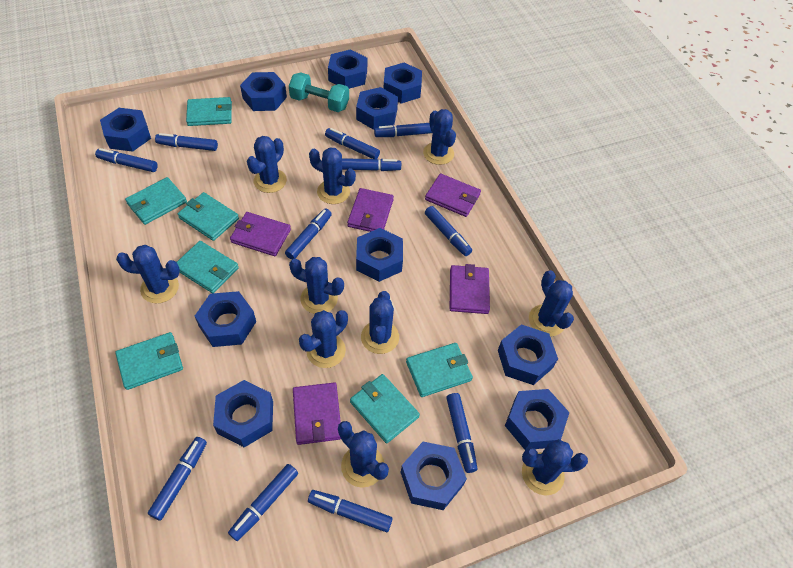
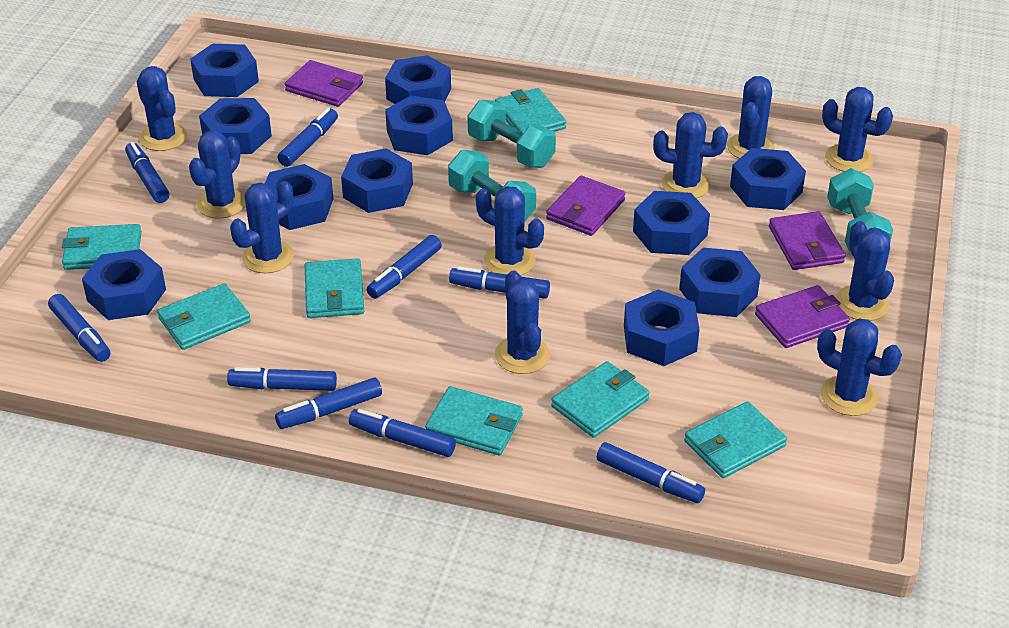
blue marker: [95,148,158,172] [148,437,207,521] [155,133,218,151] [228,464,298,541] [285,209,332,260] [308,490,393,532] [325,128,380,159] [342,158,401,171] [374,123,432,137] [425,206,472,256] [446,393,478,473] = 11 -> [48,294,111,362] [125,142,170,203] [227,367,337,391] [275,378,382,429] [278,108,338,167] [349,409,456,457] [367,235,442,299] [449,266,550,299] [597,442,705,503] = 9
purple wallet: [230,212,291,256] [293,382,341,445] [347,188,394,232] [425,173,481,217] [450,264,490,314] = 5 -> [285,60,363,107] [546,176,625,236] [755,285,850,348] [769,211,846,270] = 4
turquoise dumbbell: [289,73,349,112] = 1 -> [448,150,536,221] [467,100,556,168] [827,168,893,251] = 3

